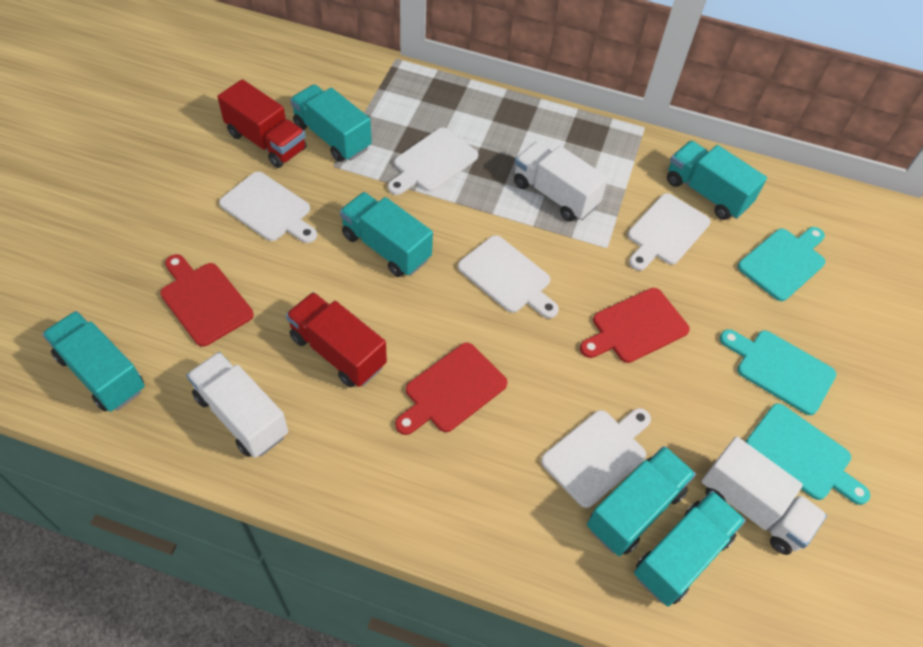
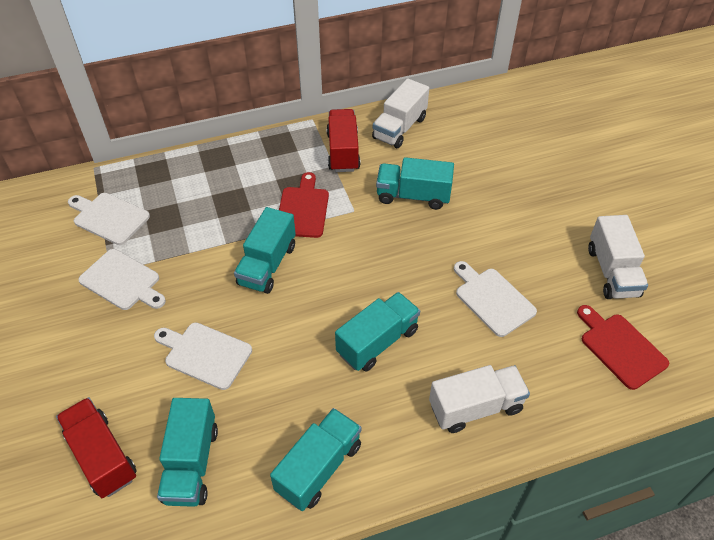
red cutting board: [160,254,254,347] [395,343,508,435] [580,288,690,363] = 3 -> [279,172,329,238] [577,305,669,390] = 2
turquoise cutting board: [720,329,836,415] [738,227,826,301] [746,403,870,505] = 3 -> none = 0
turquoise truck: [42,311,145,412] [290,84,372,162] [340,192,433,277] [587,446,696,556] [634,491,746,606] [667,141,767,220] = 6 -> [157,398,218,507] [234,207,296,294] [270,408,361,511] [335,292,420,372] [376,157,454,210] = 5
white cutting board: [219,172,317,243] [388,128,478,195] [458,235,559,318] [541,408,651,508] [628,193,711,271] = 5 -> [68,193,150,245] [78,249,166,310] [154,323,252,390] [454,261,537,337] = 4

